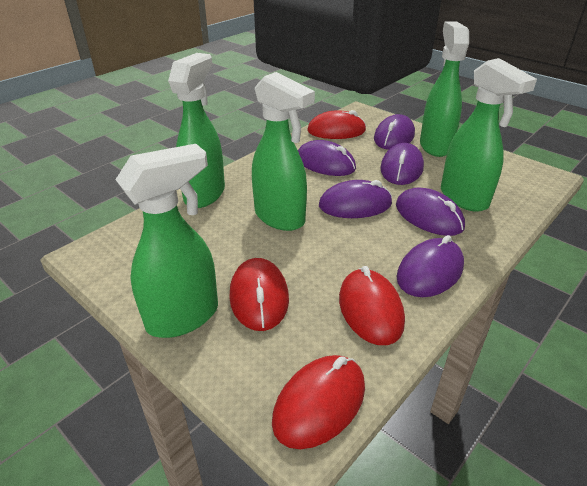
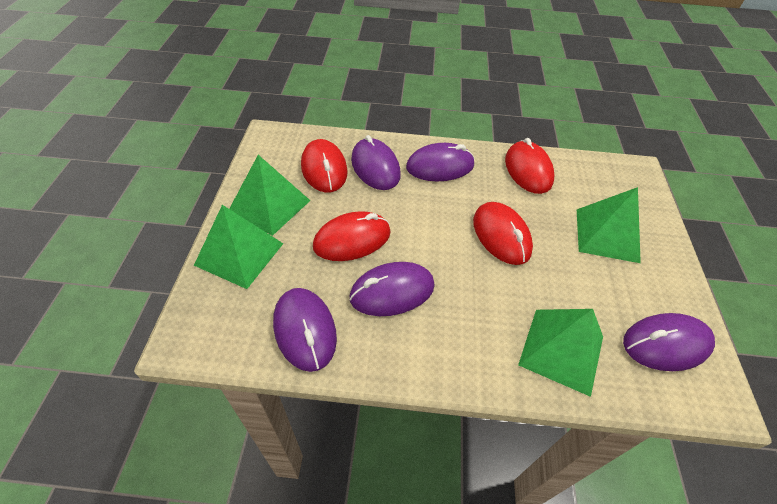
green pyramid: none = 0 -> [194,205,283,289] [229,155,311,236] [518,309,603,397] [577,187,641,263] = 4
green spray bottle: [115,144,218,338] [168,53,225,208] [252,72,315,231] [420,21,469,157] [441,58,537,212] = 5 -> none = 0
purple mouse: [298,140,356,176] [319,180,392,218] [374,114,415,150] [380,143,424,185] [396,187,465,236] [396,235,464,297] = 6 -> [273,288,337,372] [349,262,435,316] [351,135,401,190] [406,143,474,181] [623,313,715,371] = 5

